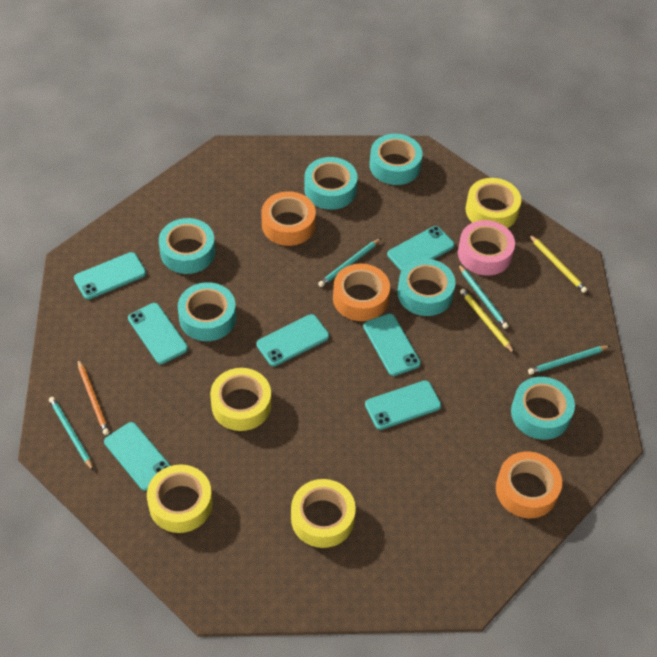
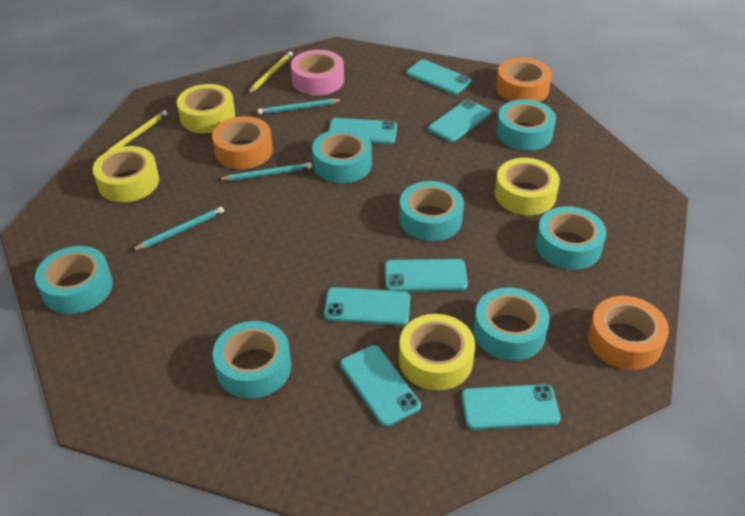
orange pencil: [78,359,109,435] = 1 -> none = 0
turquoise pencil: [49,397,94,471] [318,238,381,287] [458,264,509,329] [528,346,610,375] = 4 -> [131,206,224,251] [217,163,312,181] [257,99,342,114] = 3
turquoise tape: [159,218,215,274] [178,282,236,341] [304,157,358,210] [370,134,423,185] [398,259,456,316] [511,377,575,440] = 6 -> [35,246,113,314] [213,321,291,398] [312,129,372,183] [399,181,464,241] [473,287,550,361] [496,99,556,151] [536,206,606,270] = 7

